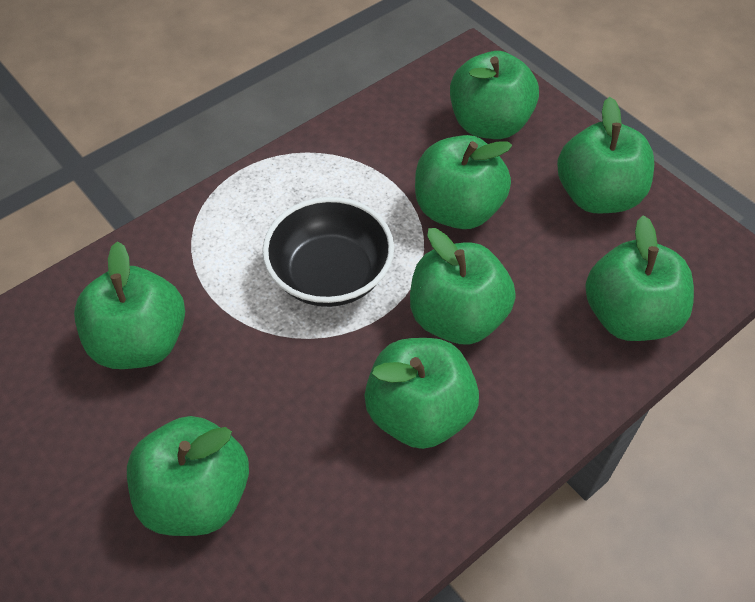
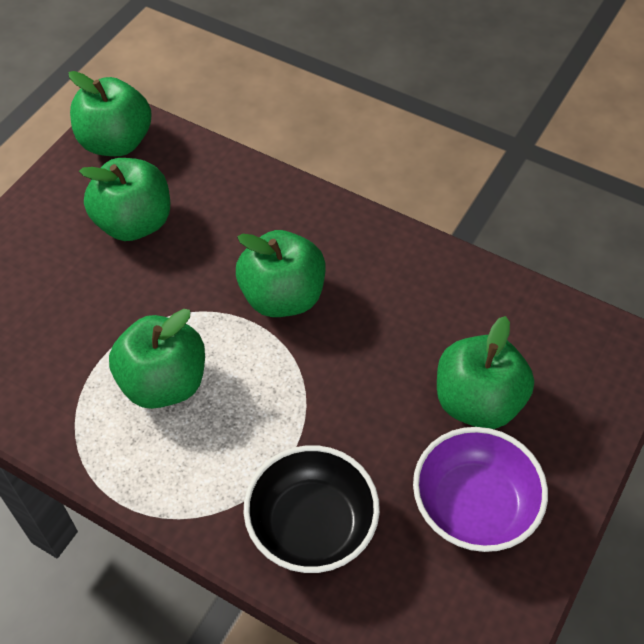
green apple: [74,241,185,369] [127,416,249,536] [364,338,479,449] [410,228,516,344] [415,135,512,229] [450,51,539,139] [557,97,654,214] [585,216,694,341] = 8 -> [69,71,152,156] [79,158,170,241] [109,309,205,409] [236,230,325,317] [437,316,534,429] = 5
purple bowl: none = 0 -> [413,427,548,552] = 1

